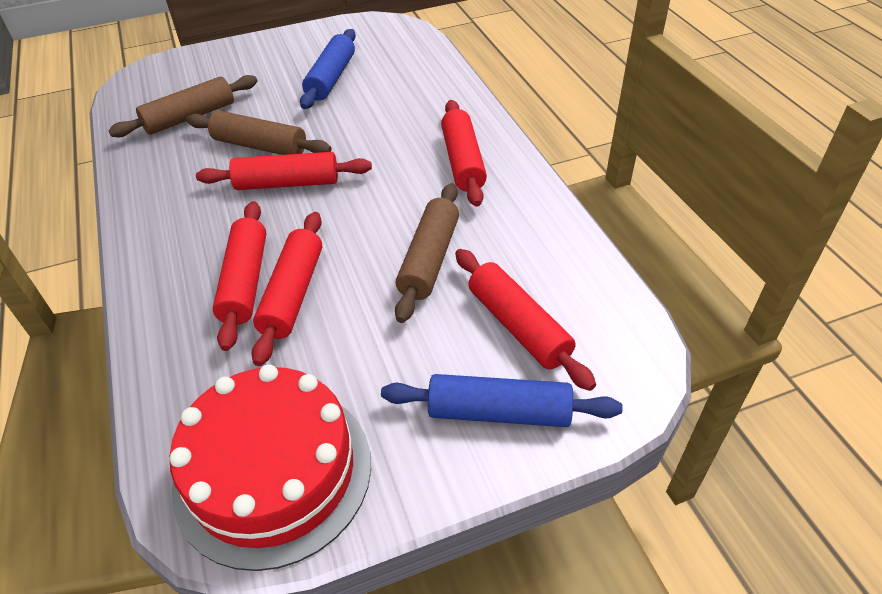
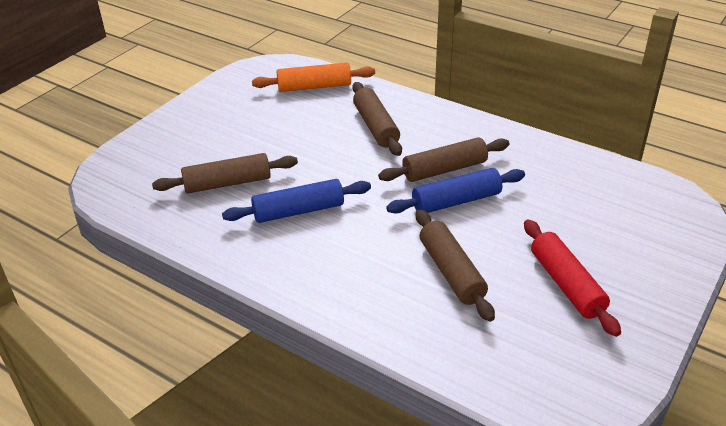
brown rolling pin: [108,75,258,137] [186,111,332,155] [395,183,459,323] = 3 -> [152,153,298,193] [352,82,402,156] [378,137,510,182] [416,209,495,322] = 4
orange rolling pin: none = 0 -> [252,62,375,92] = 1
red cake: [169,364,371,571] = 1 -> none = 0
red rolling pin: [196,152,372,190] [212,201,266,351] [251,212,322,366] [441,100,487,207] [455,249,596,391] = 5 -> [524,219,621,337] = 1

